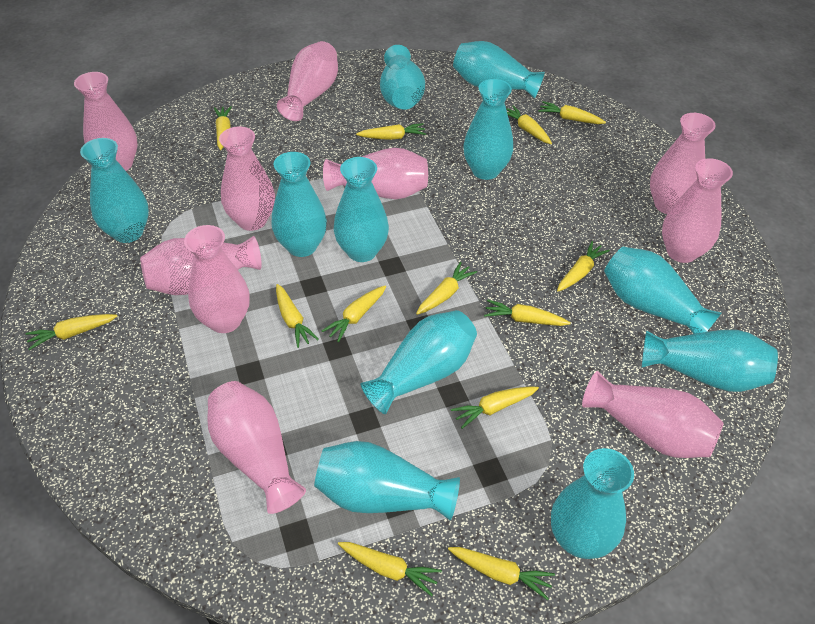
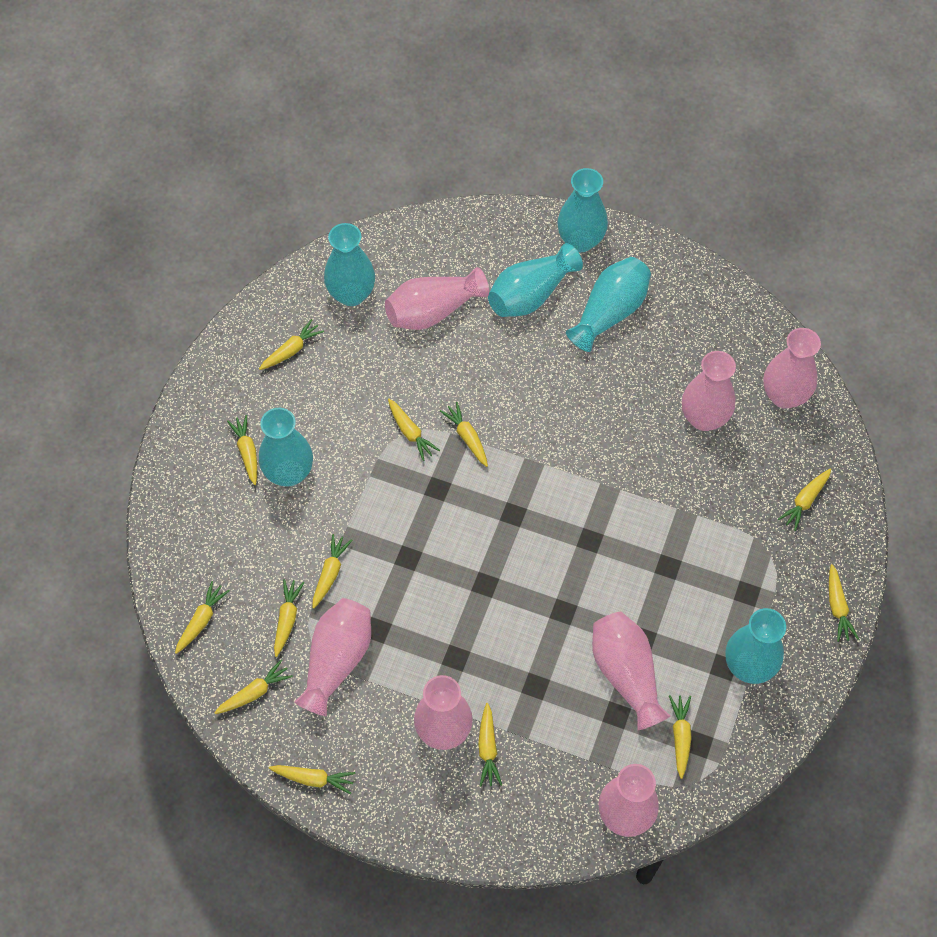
pink vase: [74,72,137,171] [140,236,262,295] [184,225,250,333] [207,381,306,514] [219,127,275,231] [277,41,338,121] [323,148,428,199] [582,371,724,458] [650,113,716,214] [662,158,733,263] = 10 -> [294,598,371,716] [385,267,489,330] [414,675,473,750] [592,612,670,730] [598,764,659,837] [682,351,736,431] [763,328,821,409] = 7
turquoise vase: [80,138,149,243] [271,152,327,257] [314,441,460,521] [334,157,389,262] [361,310,477,414] [380,45,425,110] [453,41,545,99] [463,79,513,180] [551,448,634,559] [604,246,721,334] [642,330,778,392] = 11 -> [259,408,313,486] [324,223,375,306] [488,243,583,317] [557,168,608,252] [566,257,651,352] [725,608,786,684] = 6

